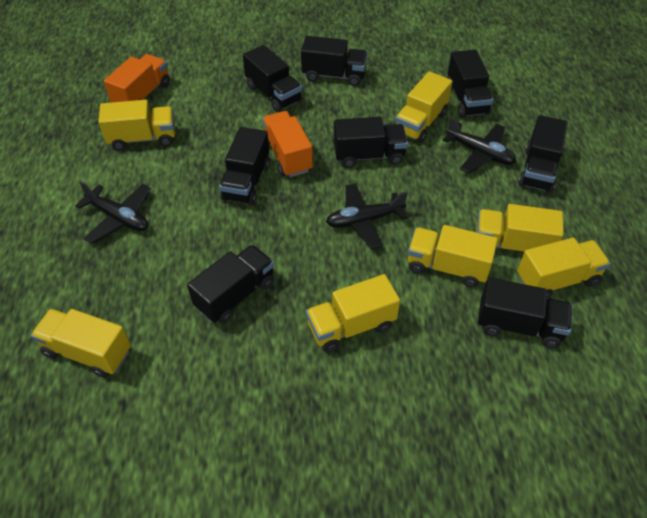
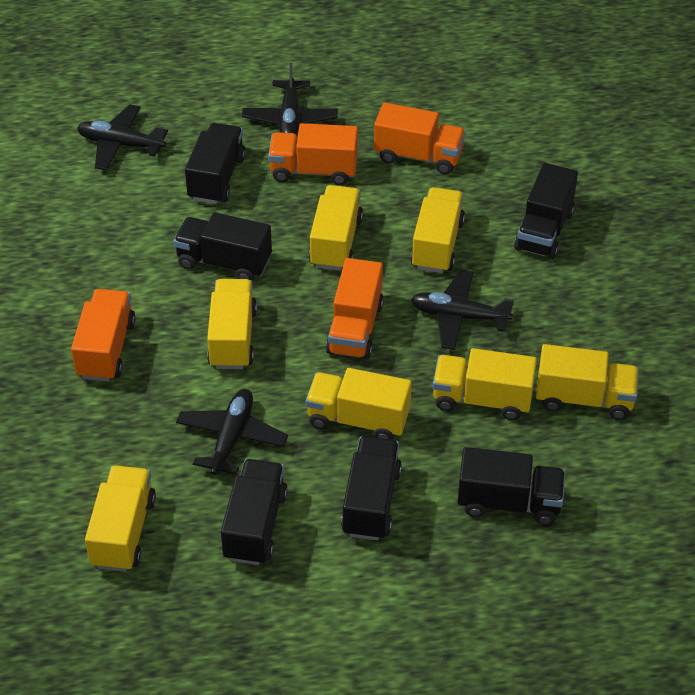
black plane: [75,181,151,244] [326,183,408,249] [442,117,516,173] = 3 -> [77,104,168,170] [176,389,288,475] [242,63,338,135] [411,270,514,350] = 4
black truck: [187,245,274,324] [219,127,270,205] [243,45,302,112] [301,36,368,86] [334,117,408,168] [447,50,493,118] [478,278,572,348] [518,115,568,193] = 8 -> [174,212,272,281] [185,123,246,204] [221,459,288,565] [341,436,402,540] [458,447,565,525] [514,163,578,259] = 6
orange truck: [104,54,170,103] [262,111,313,177] = 2 -> [71,289,136,381] [268,123,358,185] [326,258,384,359] [374,102,466,174] = 4

